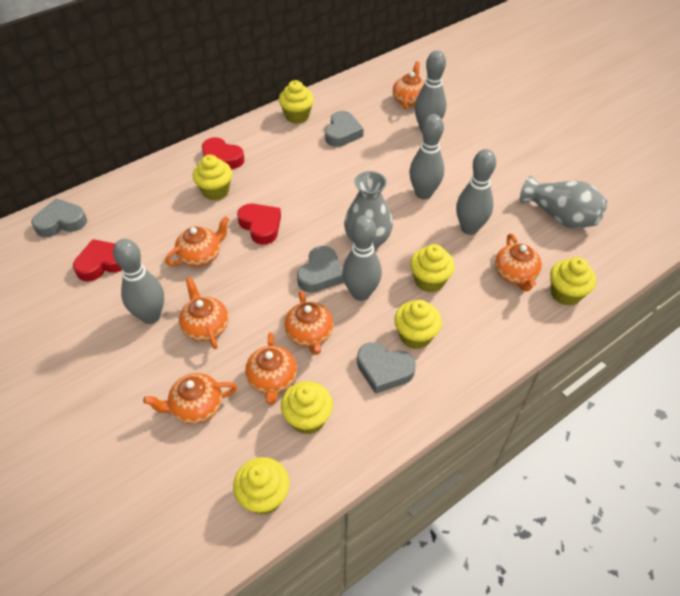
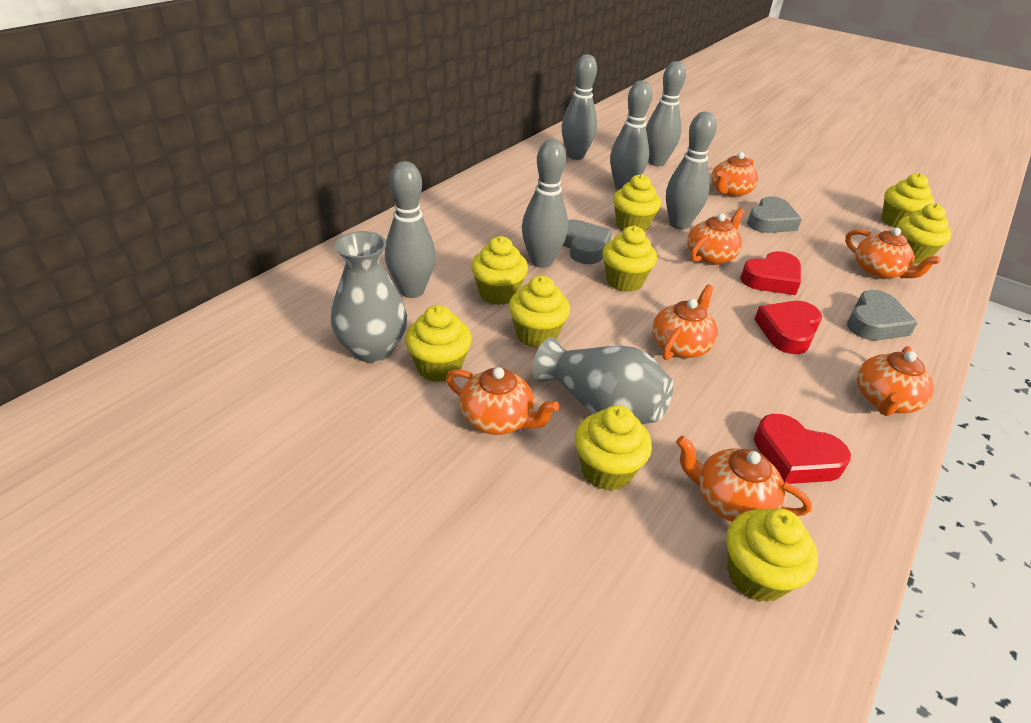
grey bowling pin: [113,239,164,324] [342,215,382,301] [409,114,444,199] [415,50,446,132] [456,149,496,235] = 5 -> [385,161,436,298] [522,139,568,268] [562,54,597,160] [610,80,652,190] [646,61,686,166] [666,112,717,230] = 6
grey heart: [31,198,87,237] [297,246,344,293] [325,111,364,147] [357,342,416,394] = 4 -> [563,220,612,264] [747,196,802,233] [847,290,917,340] = 3
yellow cupcake: [193,155,232,200] [233,457,290,515] [279,80,314,124] [281,381,333,435] [394,300,442,349] [410,244,455,292] [550,257,596,306] = 7 -> [405,305,472,382] [471,236,528,305] [509,276,570,348] [575,405,652,491] [602,226,657,292] [613,174,661,232] [726,508,818,602] [882,173,934,228] [897,204,952,264] = 9

